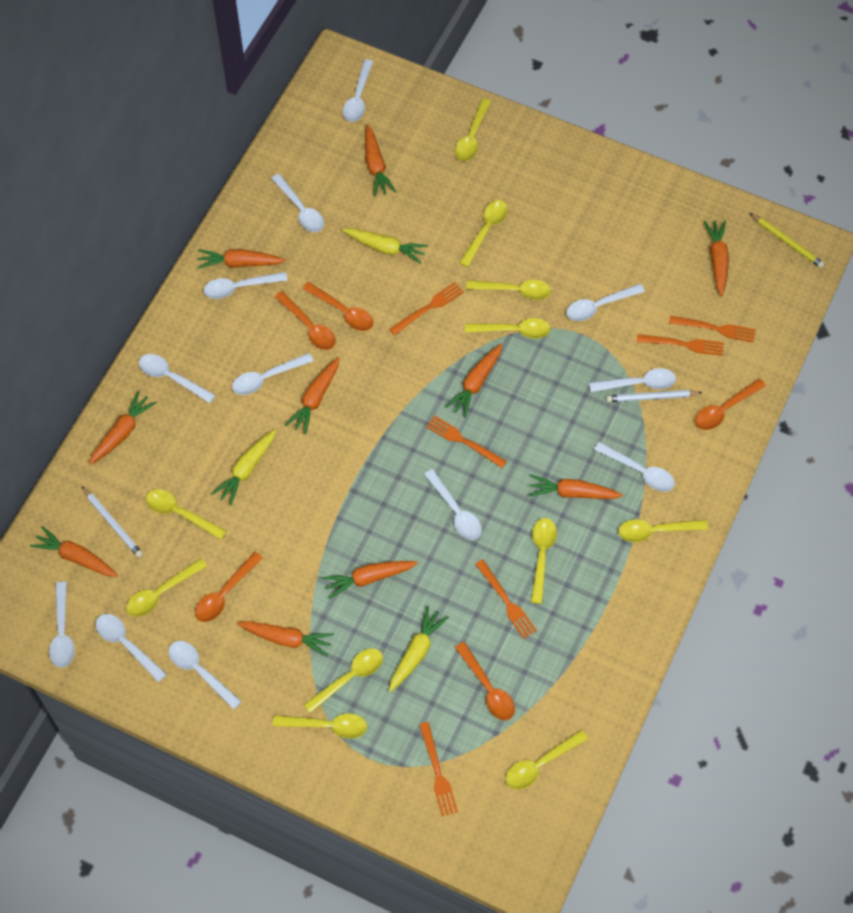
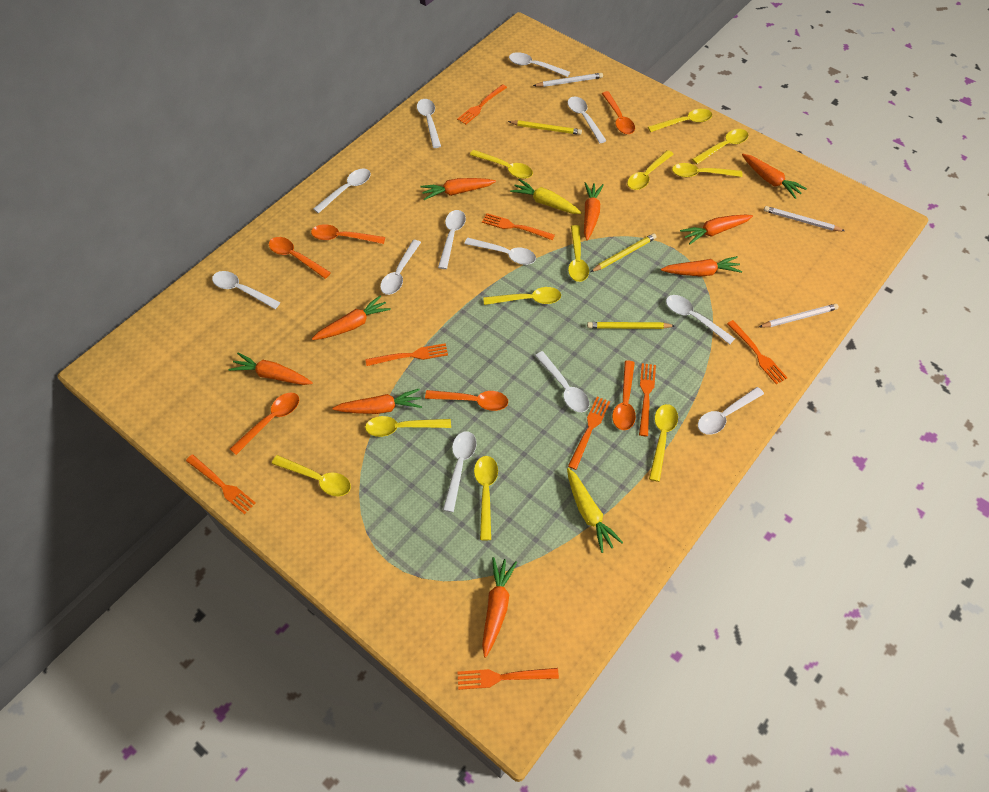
orange carrot: [30,526,118,577] [89,391,157,465] [197,249,286,269] [237,621,334,657] [285,357,339,434] [322,561,418,599] [365,124,396,197] [445,344,502,418] [529,475,623,499] [703,220,729,296] = 10 -> [229,353,313,385] [312,295,391,340] [332,389,422,414] [421,178,496,200] [482,557,517,658] [584,182,604,241] [661,256,742,277] [680,215,753,245] [742,154,807,199] = 9
orange fork: [389,282,464,335] [419,722,458,817] [426,415,507,468] [475,559,537,639] [637,334,724,356] [669,315,756,343] = 6 -> [186,454,256,514] [365,343,448,366] [457,84,507,125] [457,668,559,690] [482,213,555,240] [568,397,610,470] [639,363,656,436] [727,320,788,384] = 8
orange spoon: [195,552,263,622] [275,291,336,350] [302,282,373,331] [455,642,515,720] [695,378,766,430] = 5 -> [230,393,299,455] [269,237,331,279] [311,224,385,244] [425,390,508,411] [602,91,635,134] [612,360,636,430] = 6
white pencil: [82,487,143,558] [606,390,703,402] = 2 -> [533,73,603,87] [759,304,839,327] [764,206,845,231] = 3
yellow carrot: [211,429,276,505] [342,228,428,264] [389,606,449,692] = 3 -> [510,179,582,214] [567,468,623,553] = 2
yellow pencil: [750,213,825,268] = 1 -> [508,120,582,135] [587,322,675,329] [591,233,657,272] = 3

